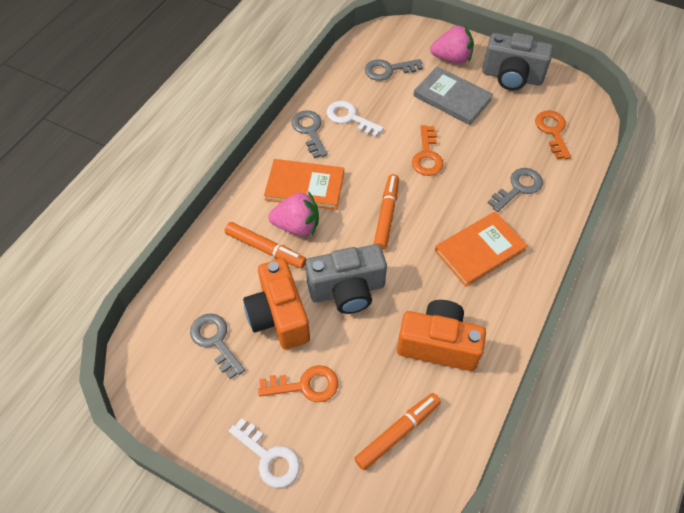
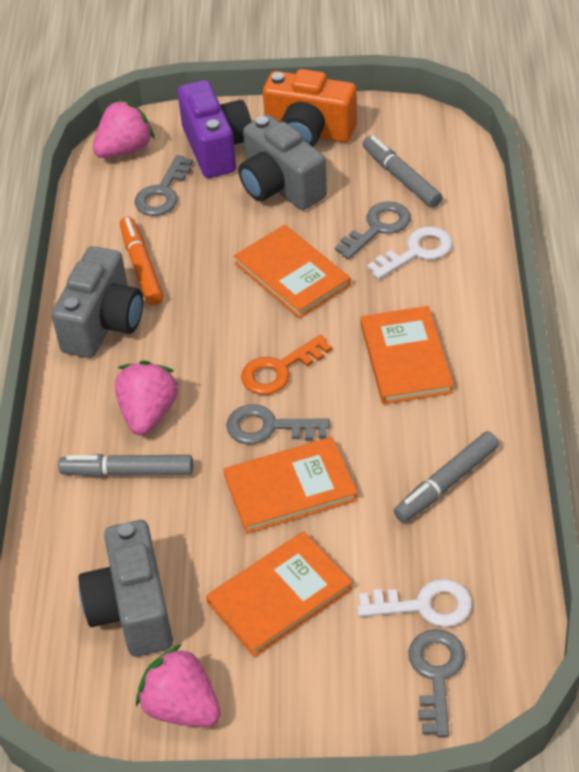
grey book: [413,66,493,125] = 1 -> none = 0
grey camera: [305,244,387,314] [482,33,553,90] = 2 -> [51,246,143,358] [78,520,173,657] [238,114,327,210] = 3
grey marker: none = 0 -> [58,454,193,477] [362,136,442,208] [394,431,499,523] = 3
orange book: [264,159,344,210] [435,211,528,287] = 2 -> [206,531,353,657] [223,437,358,534] [234,225,351,319] [361,306,454,405] = 4
orange camera: [243,258,310,350] [397,300,486,371] = 2 -> [263,69,357,147] = 1
orange key: [258,365,338,402] [412,125,444,176] [535,111,571,159] = 3 -> [241,334,332,395] = 1
orange marker: [225,222,307,268] [354,393,441,470] [374,174,399,250] = 3 -> [120,216,164,306] = 1
pink strawberry: [268,191,319,236] [430,26,474,64] = 2 -> [93,99,155,158] [115,361,178,435] [136,644,221,727] = 3
purple camera: none = 0 -> [177,80,251,178] = 1

